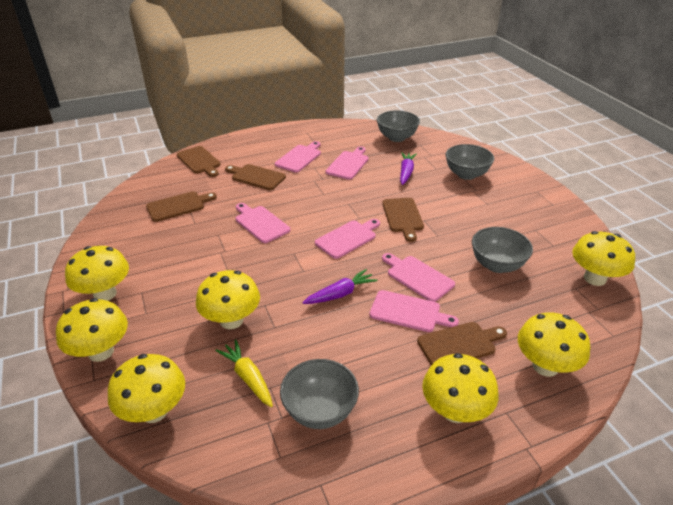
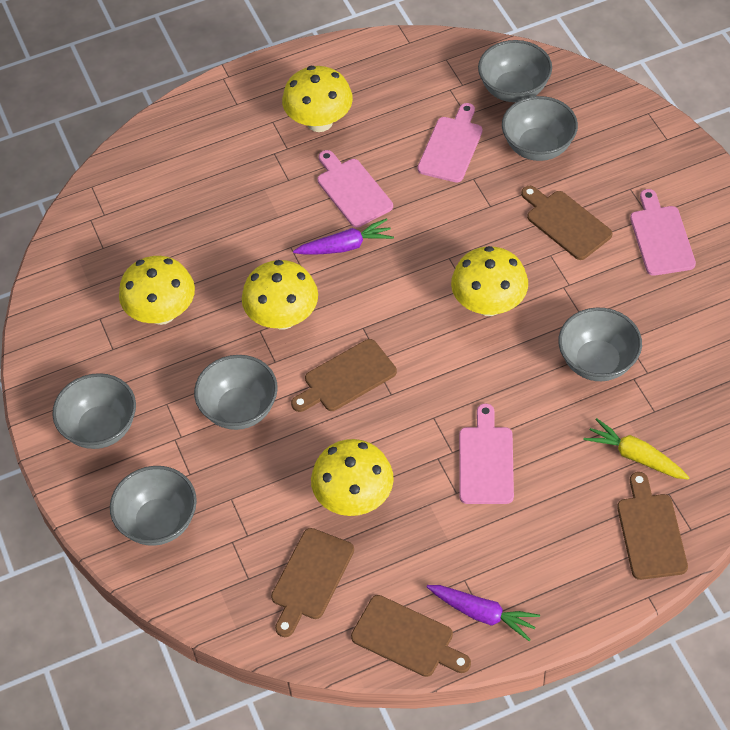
grey bowl: [280,359,359,429] [377,110,420,142] [446,144,494,180] [472,227,533,273] = 4 -> [52,373,136,449] [110,466,197,546] [194,355,278,430] [478,40,552,102] [502,96,578,161] [558,307,642,381] = 6
pink cutting board: [236,203,290,243] [275,141,321,172] [315,219,380,259] [326,147,369,180] [369,290,459,332] [382,253,455,302] = 6 -> [317,150,393,227] [418,103,482,183] [459,404,514,504] [630,189,696,276] = 4
yellow mushroom: [56,298,128,362] [65,246,129,301] [108,354,185,423] [196,270,260,329] [422,353,499,423] [518,312,590,377] [572,231,635,286] = 7 -> [119,256,195,325] [242,260,318,329] [282,66,353,132] [311,439,394,516] [451,246,528,316] = 5

